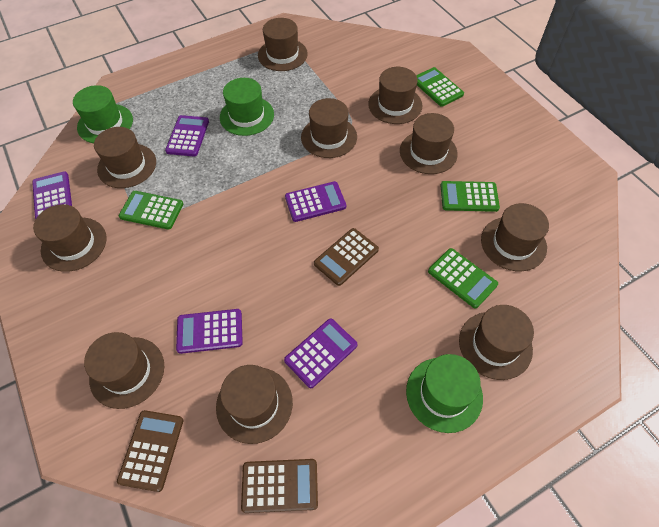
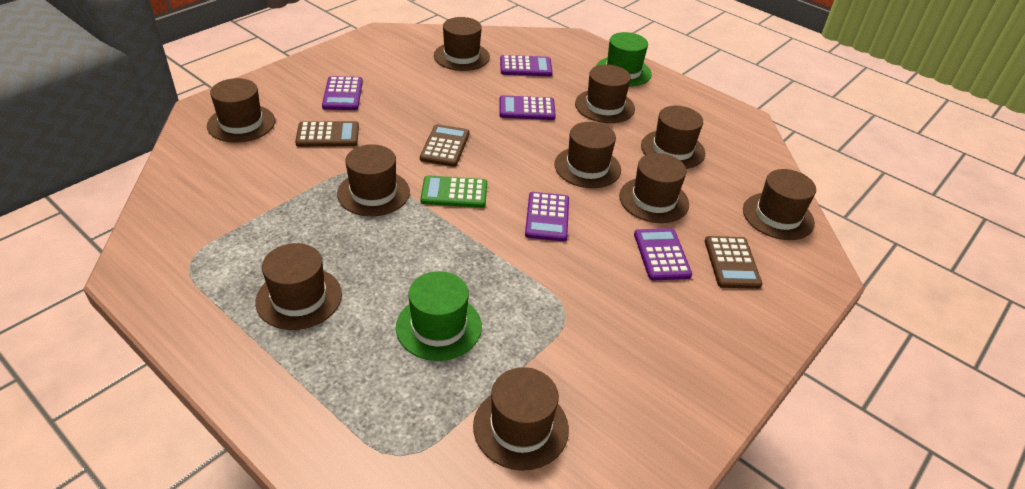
green calculator: [119,191,183,230] [416,67,464,107] [428,248,498,308] [440,181,500,212] = 4 -> [420,175,487,208] = 1
green hat: [73,85,133,143] [220,78,274,136] [406,354,483,433] = 3 -> [396,271,482,361] [596,32,652,87] = 2

